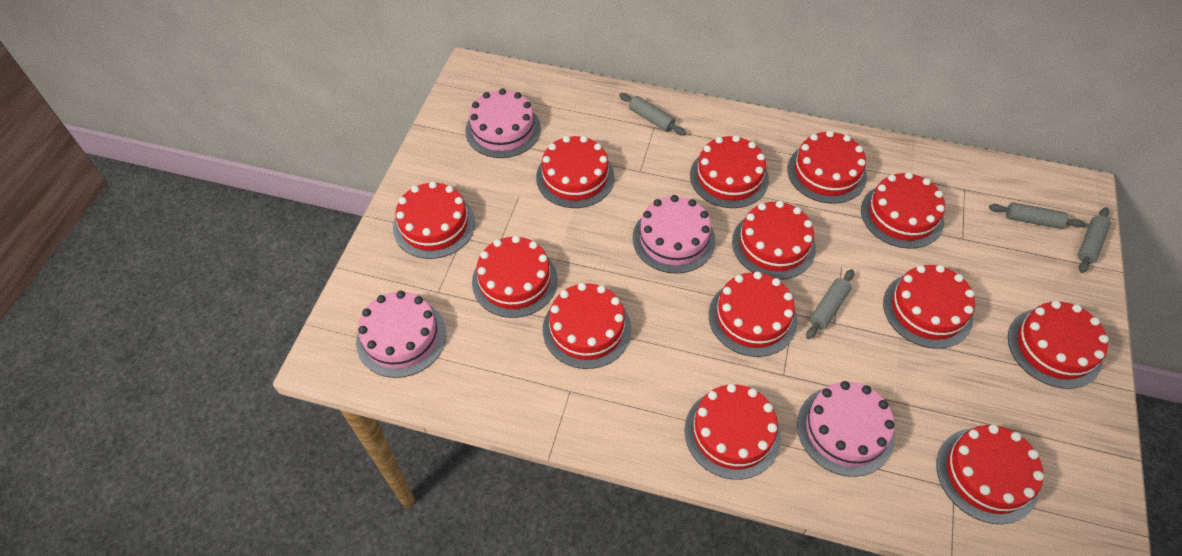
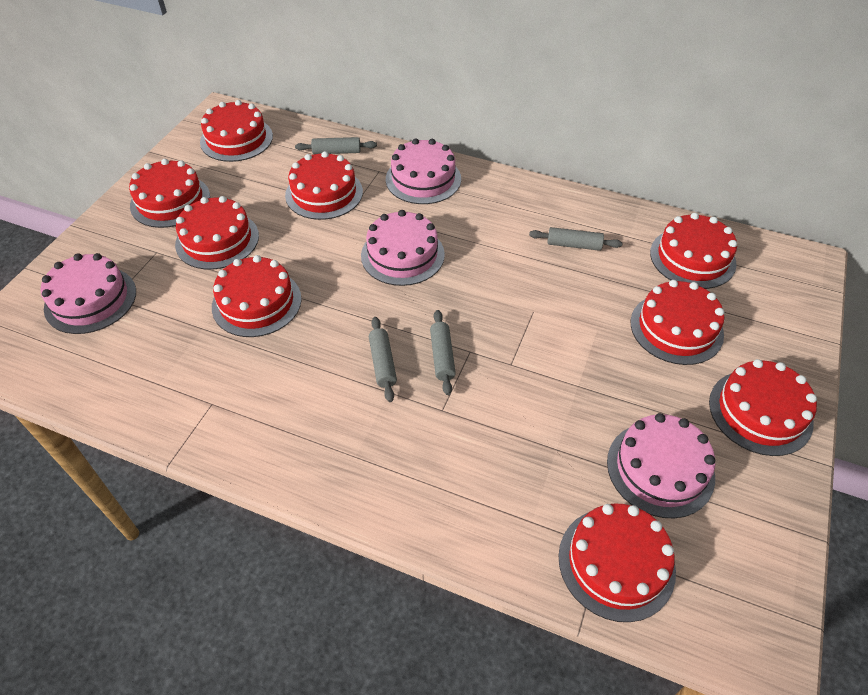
red cake: [393,181,475,259] [472,236,558,318] [536,136,615,208] [543,283,631,369] [684,384,781,480] [690,135,769,208] [709,272,797,357] [732,201,816,280] [787,131,867,204] [861,172,945,249] [883,265,975,349] [936,425,1044,524] [1008,301,1109,389] = 13 -> [129,159,210,228] [175,196,259,270] [200,100,273,162] [212,255,302,337] [285,151,363,220] [558,503,676,622] [631,280,725,365] [650,213,737,289] [709,359,817,456] = 9

